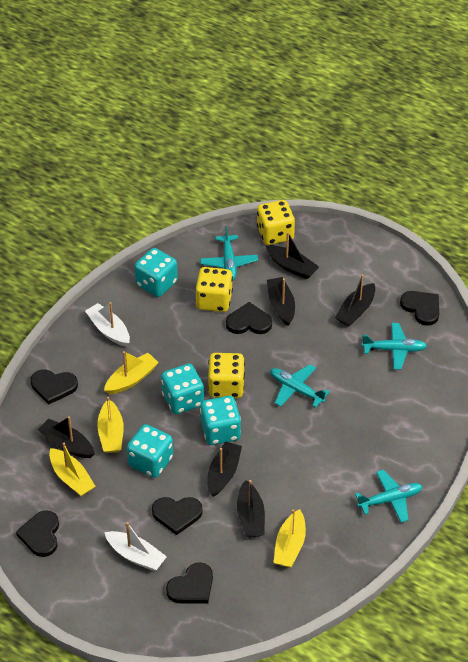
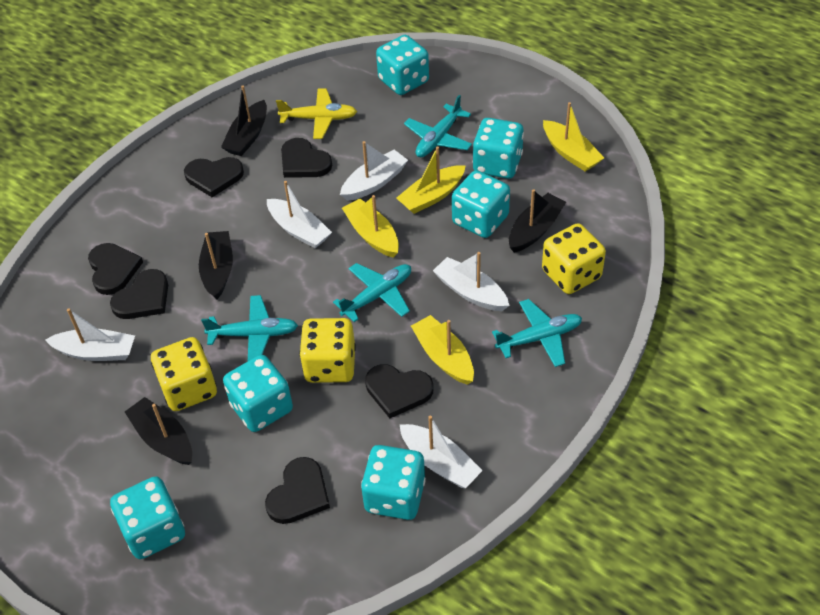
black boat: [38,416,95,458] [208,441,242,497] [237,480,265,538] [266,232,319,279] [267,277,295,326] [335,275,375,327] = 6 -> [125,397,192,465] [199,231,233,300] [221,86,267,156] [509,189,566,253] = 4
turquoise dice: [127,424,173,478] [134,248,178,297] [161,363,204,414] [200,396,241,445] = 4 -> [110,476,185,559] [223,355,293,432] [361,445,426,520] [376,35,429,95] [452,170,510,238] [473,118,524,179] = 6
white boat: [85,302,130,347] [104,522,167,571] = 2 -> [45,308,135,361] [267,181,332,248] [340,141,408,201] [399,415,483,488] [433,252,510,311] = 5
yellow plane: none = 0 -> [276,88,357,139] = 1

